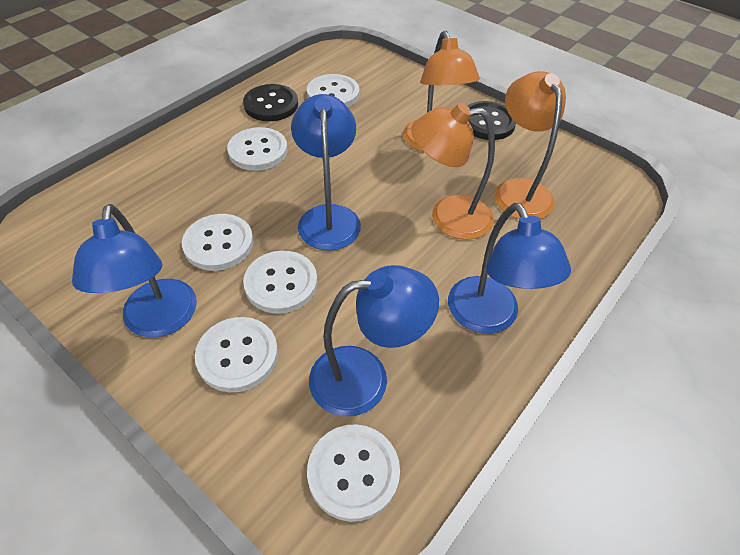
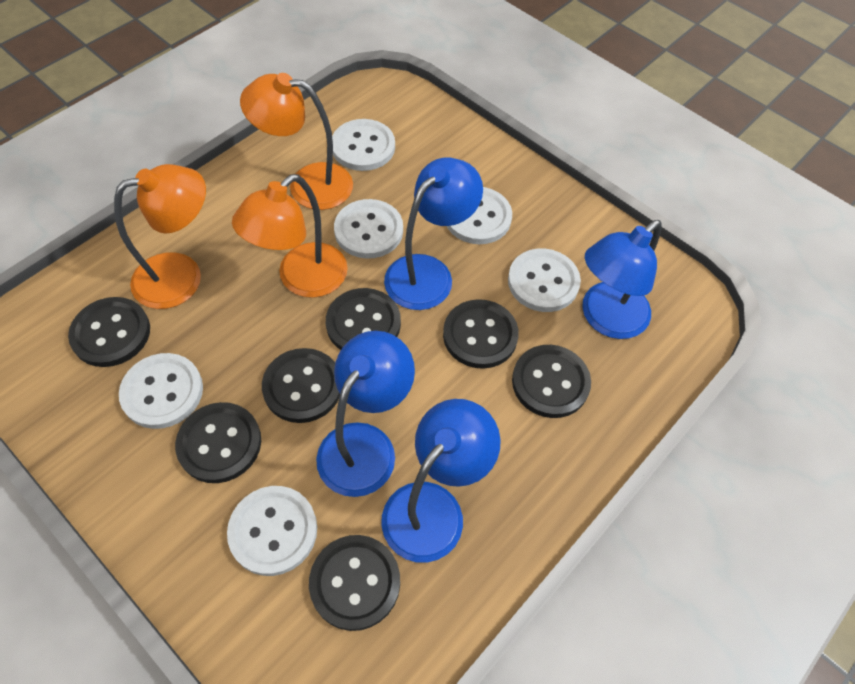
black button: [243,84,298,121] [467,101,516,140] = 2 -> [68,297,150,367] [175,402,261,483] [262,348,340,423] [309,535,400,631] [326,288,401,350] [443,299,519,369] [512,345,591,418] = 7

